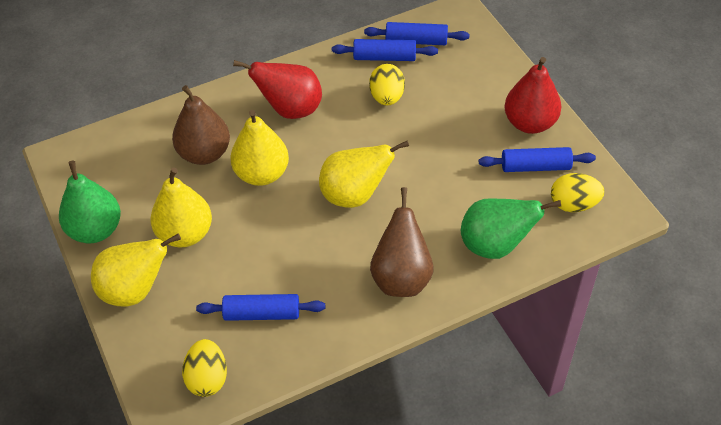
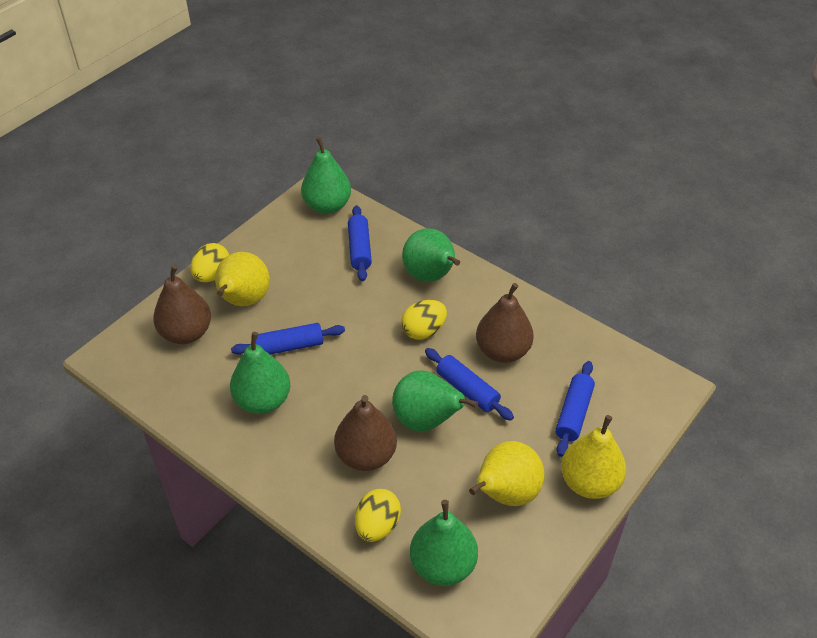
brown pear: [172,85,230,165] [370,187,433,297] = 2 -> [153,265,211,344] [334,395,397,471] [476,283,534,363] = 3
green pear: [59,161,121,243] [461,198,561,259] = 2 -> [230,332,290,414] [301,137,351,214] [392,371,478,432] [402,228,460,282] [410,500,478,586] = 5
red pear: [233,60,322,119] [504,57,561,134] = 2 -> none = 0
yellow pear: [91,233,181,306] [150,167,212,247] [230,110,289,186] [319,141,409,208] = 4 -> [215,252,270,306] [469,441,544,506] [561,415,626,499] = 3

